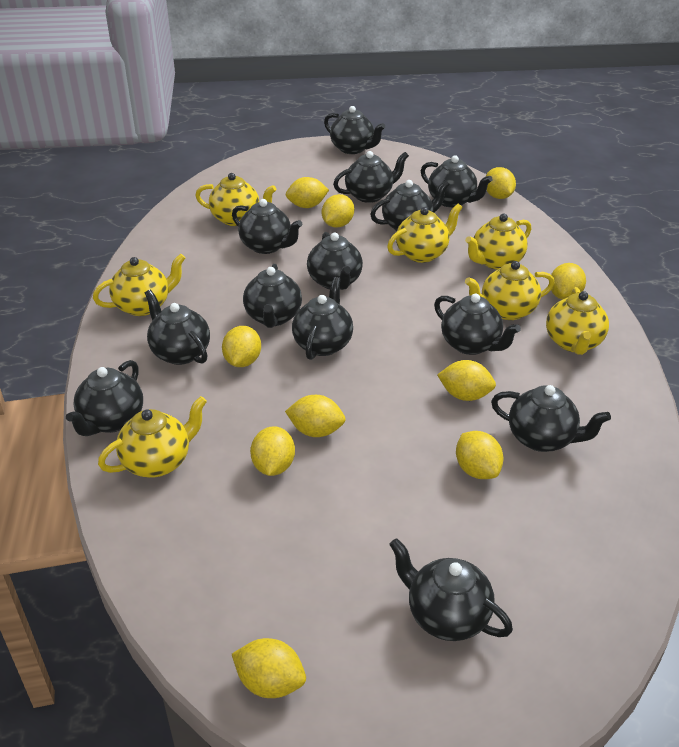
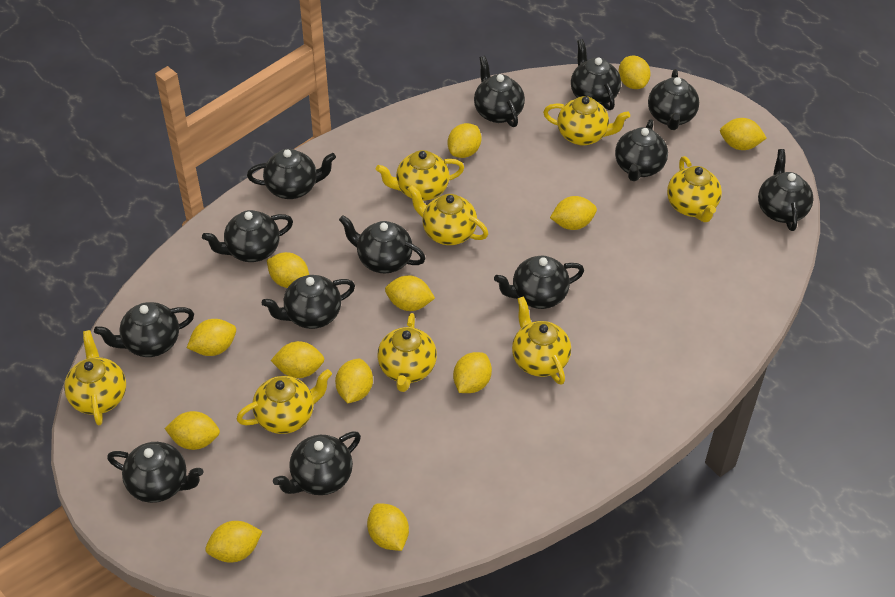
yellow lemon: [222,326,261,367] [232,638,306,698] [250,426,295,476] [285,395,346,437] [286,177,329,208] [322,194,354,228] [437,360,496,401] [456,431,504,479] [485,167,516,199] [551,263,586,300] = 10 -> [165,411,220,450] [187,319,236,356] [206,521,263,563] [267,252,309,288] [271,341,324,378] [335,359,373,403] [367,503,409,551] [385,275,435,311] [448,123,482,158] [453,352,492,393] [550,196,597,230] [618,55,651,89] [720,118,767,150] = 13
yellow teapot: [93,254,185,316] [98,396,207,478] [195,173,276,226] [387,204,463,263] [465,214,531,270] [465,261,554,320] [546,287,609,355] = 7 -> [64,330,126,425] [236,369,332,434] [376,150,464,201] [378,313,437,392] [408,185,488,245] [512,296,571,385] [543,96,630,145] [667,156,722,222] = 8

